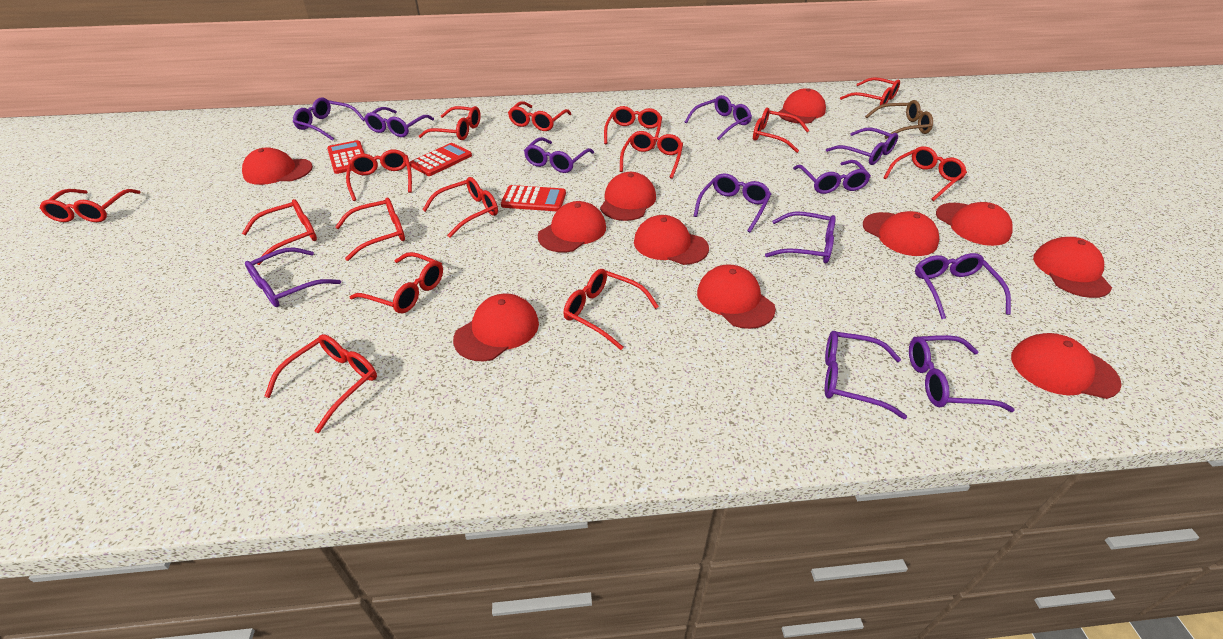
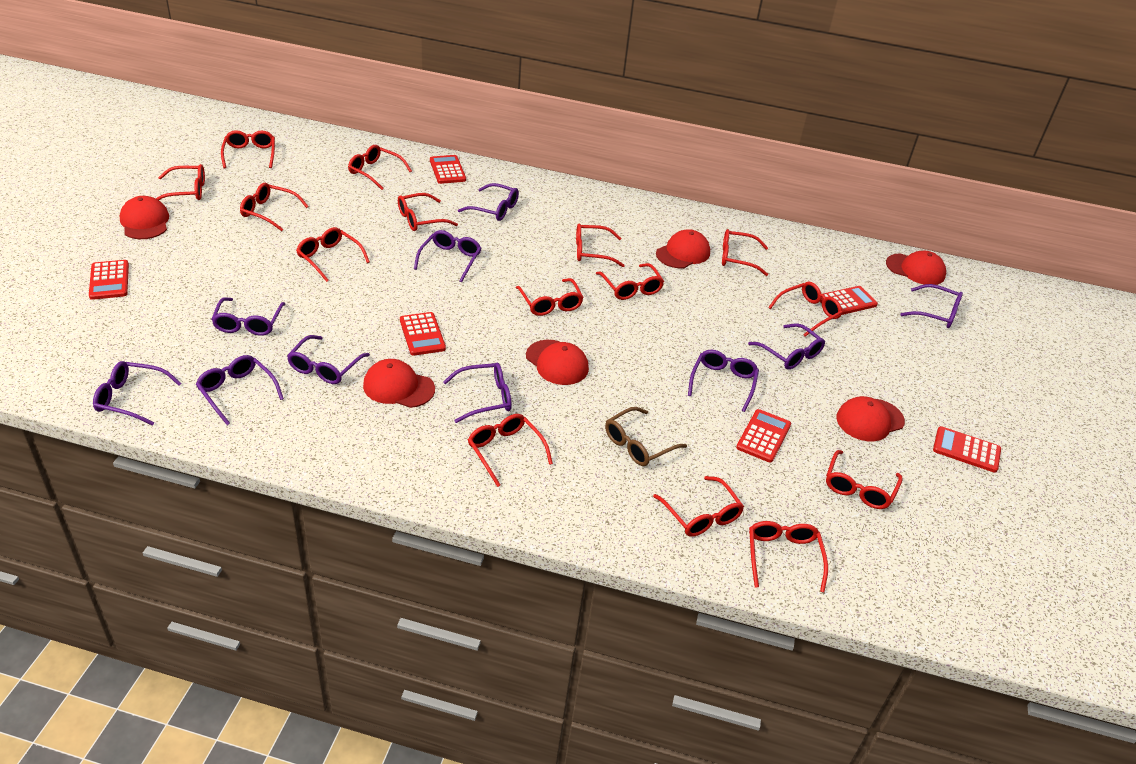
purple glasses: [245,247,341,307] [293,98,365,141] [364,107,434,137] [524,137,594,173] [685,95,752,140] [694,173,771,232] [765,211,836,263] [793,160,871,194] [825,331,907,419] [826,127,898,165] [909,335,1015,412] [915,253,1011,319] = 12 -> [93,361,181,426] [196,355,284,425] [211,297,285,336] [287,335,370,384] [414,230,481,283] [443,363,511,423] [458,183,519,221] [688,350,759,412] [748,323,825,369] [900,284,963,328] = 10
red calculator: [327,140,365,174] [410,143,472,176] [501,185,566,211] = 3 -> [89,260,129,300] [400,312,446,356] [430,155,466,184] [736,409,791,463] [820,286,878,315] [933,426,1001,473] = 6
red cap: [242,147,313,185] [453,293,539,361] [538,201,606,253] [600,172,656,221] [634,215,709,265] [697,264,776,329] [779,88,826,124] [863,211,939,256] [936,202,1013,246] [1011,333,1122,399] [1033,237,1112,298] = 11 -> [120,196,169,239] [363,359,435,408] [526,340,589,385] [656,229,710,268] [837,396,905,442] [886,251,946,285] = 6

